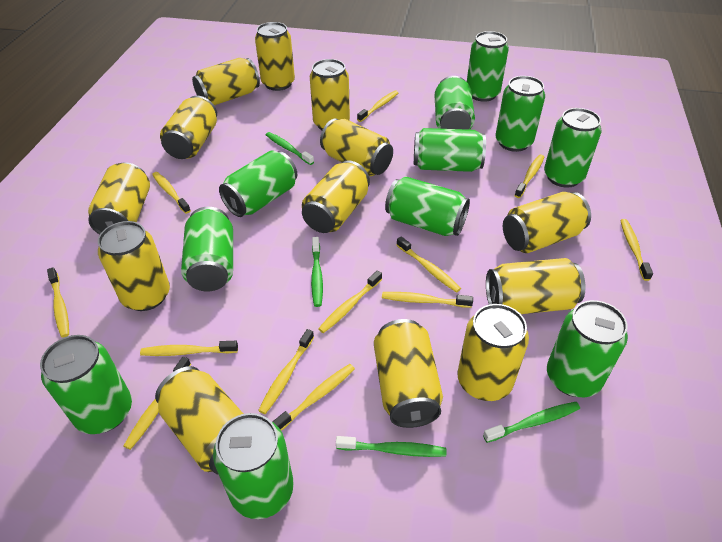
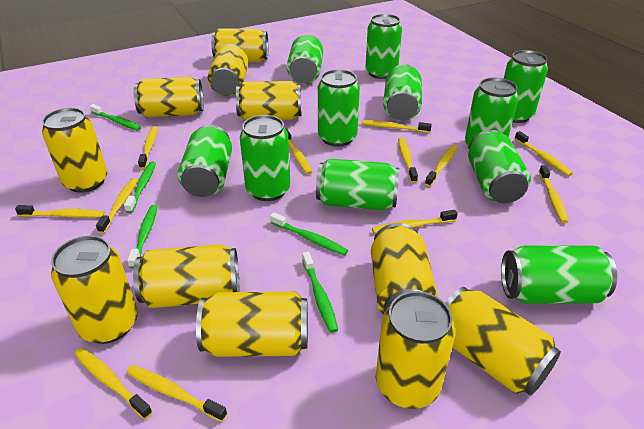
green toothbrush: [266,132,314,165] [311,237,323,307] [336,436,446,457] [483,402,580,443] = 4 -> [89,104,141,131] [124,162,156,213] [127,205,157,269] [270,212,348,256] [302,252,338,333] = 5
yellow can: [88,162,150,235] [98,221,170,311] [155,366,243,475] [160,96,217,159] [192,58,260,105] [255,22,295,91] [302,160,370,233] [310,59,350,130] [320,118,393,176] [374,319,443,428] [457,304,529,401] [486,258,586,314] [503,192,591,253] = 13 -> [42,108,107,193] [51,235,138,344] [133,244,239,308] [134,77,204,118] [196,292,308,357] [208,44,248,96] [211,29,268,62] [235,81,301,120] [371,223,438,315] [376,291,455,409] [445,287,561,395] = 11

